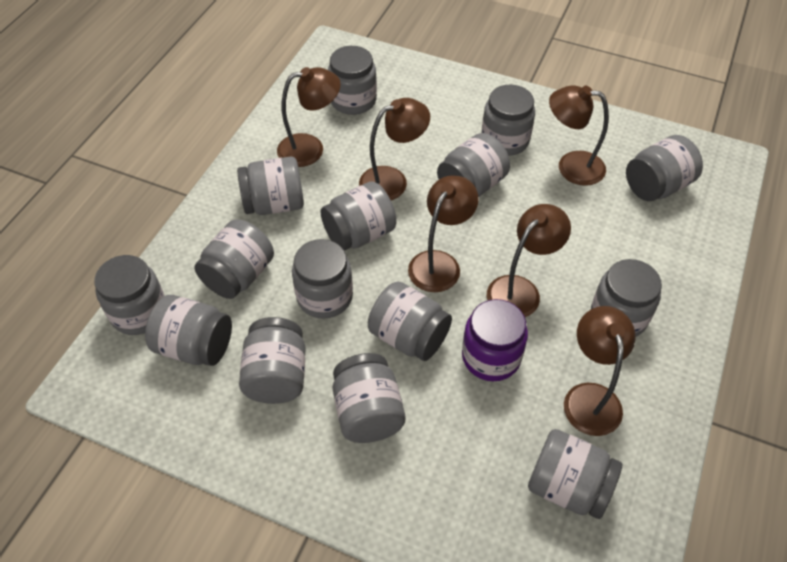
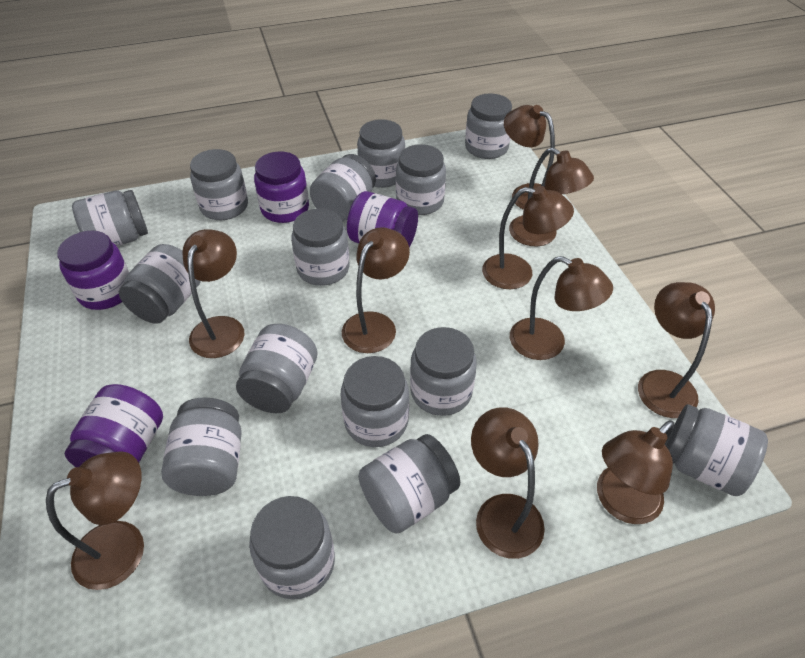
brown lamp: [277,67,341,167] [359,98,430,200] [408,175,479,292] [487,204,571,317] [549,85,609,186] [564,306,635,436] = 6 -> [46,451,144,590] [182,229,245,358] [342,227,410,353] [471,407,545,559] [482,186,574,289] [504,105,555,210] [509,148,594,247] [510,256,613,360] [597,420,674,524] [638,282,715,418] = 10
purple jar: [462,299,528,381] = 1 -> [57,231,129,310] [65,384,163,467] [254,151,309,223] [347,191,418,247] = 4

